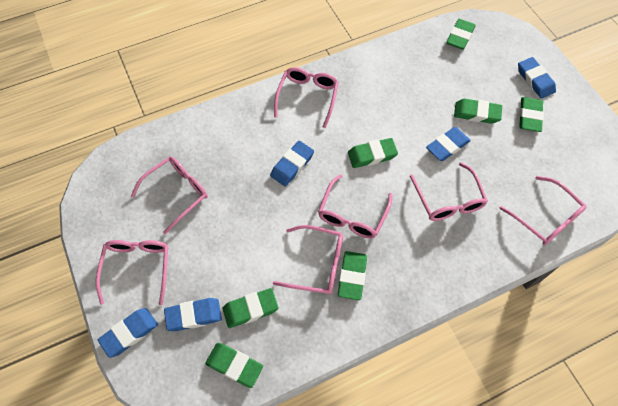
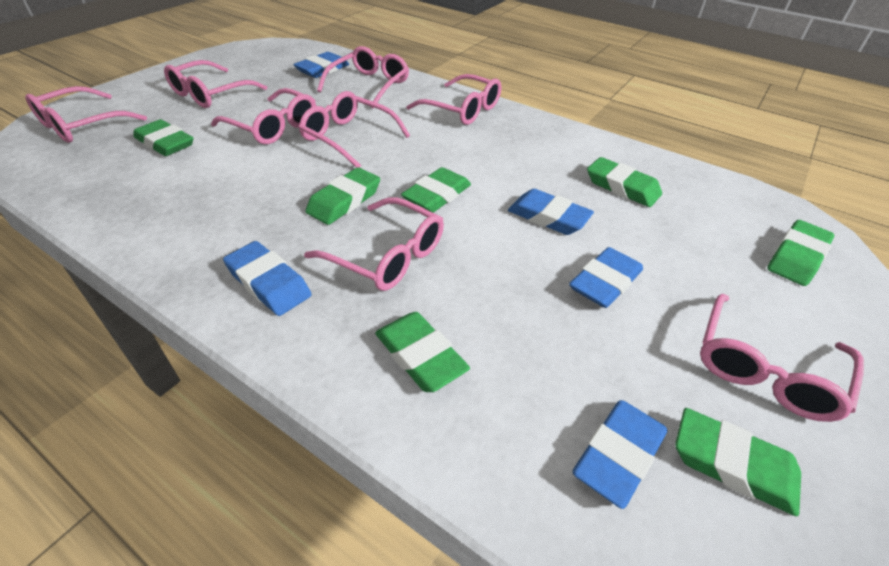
pink glasses: [96,240,168,305] [131,157,208,234] [273,225,343,294] [274,67,339,128] [318,174,392,238] [410,162,488,221] [499,176,586,245] = 7 -> [25,86,147,143] [164,60,267,108] [211,88,316,144] [299,91,410,168] [304,197,444,291] [317,46,409,108] [407,74,502,125] [700,294,864,422] = 8

